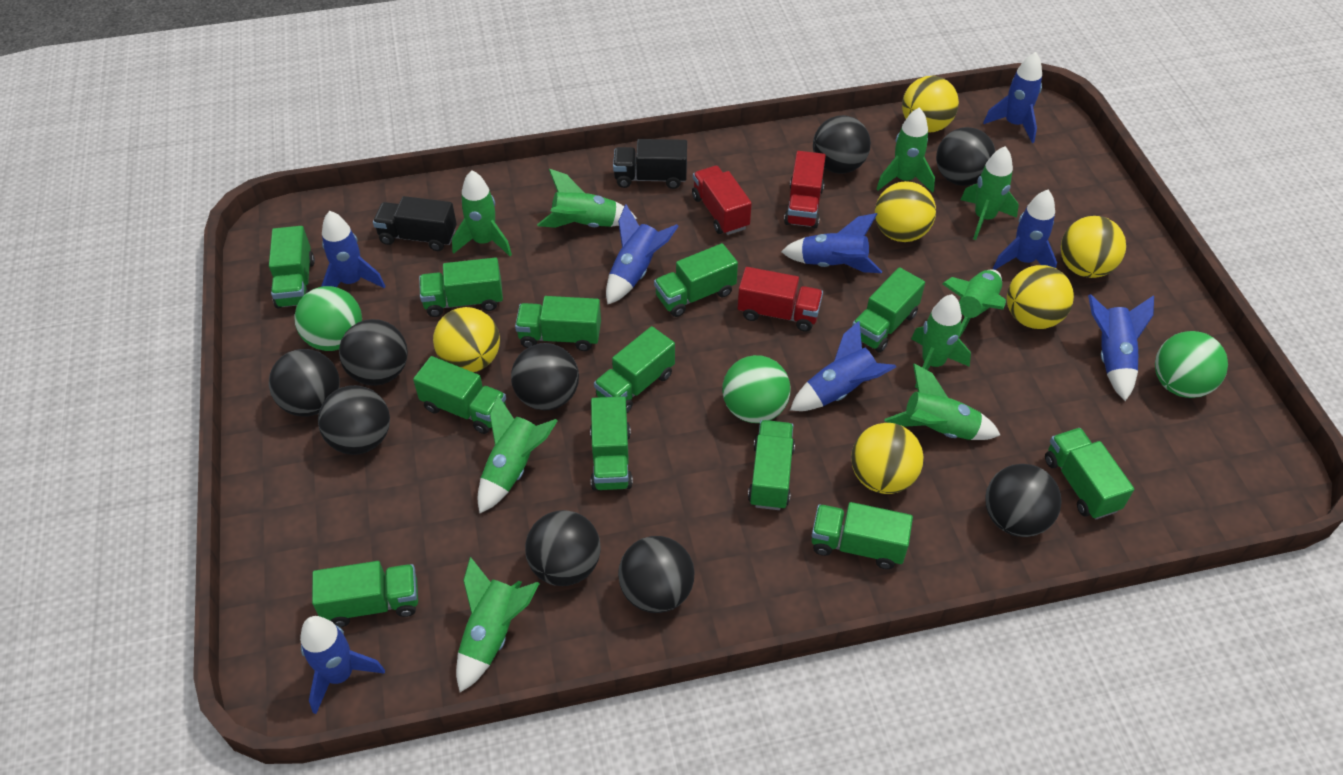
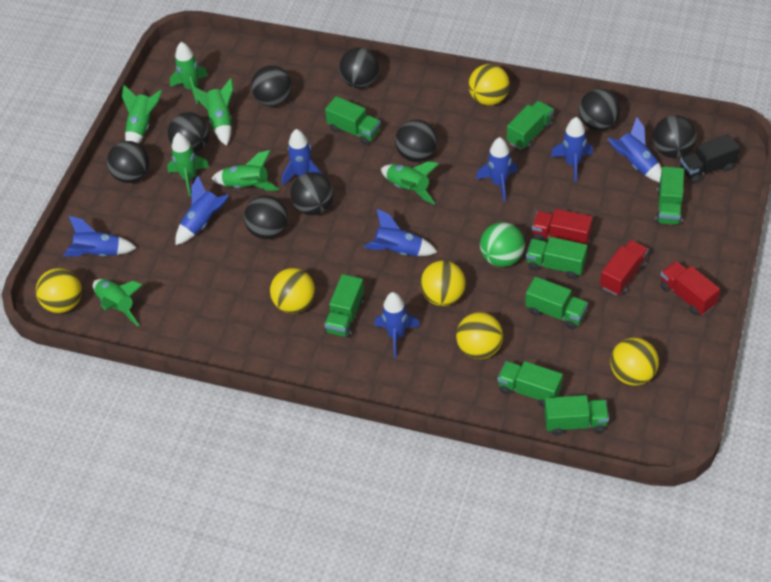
black truck: [373,196,457,251] [613,139,687,189] = 2 -> [680,134,740,184] = 1
green ball: [294,286,362,351] [722,355,791,423] [1155,331,1228,398] = 3 -> [480,222,525,267] = 1
green rocket: [452,170,512,256] [456,557,540,692] [478,395,558,513] [537,169,637,228] [877,107,935,193] [884,364,1000,440] [911,294,971,388] [942,269,1006,338] [961,146,1019,240] = 9 -> [93,279,142,326] [122,85,162,144] [167,133,210,196] [170,42,208,104] [192,78,233,146] [211,150,280,191] [381,161,439,205] = 7
green truck: [269,226,315,308] [312,561,418,627] [413,356,506,434] [419,257,503,317] [515,296,601,351] [590,396,633,491] [594,326,675,413] [654,243,738,317] [748,420,795,510] [812,502,913,569] [852,267,925,353] [1045,428,1134,519] = 12 -> [324,274,365,338] [325,96,381,145] [498,361,563,407] [507,101,554,150] [525,277,588,330] [526,237,587,279] [544,395,609,436] [655,166,684,226] = 8

